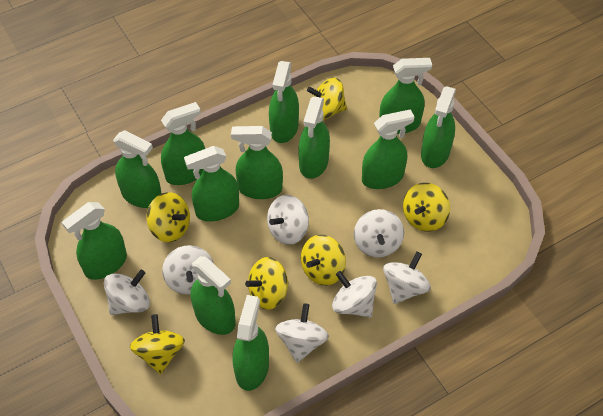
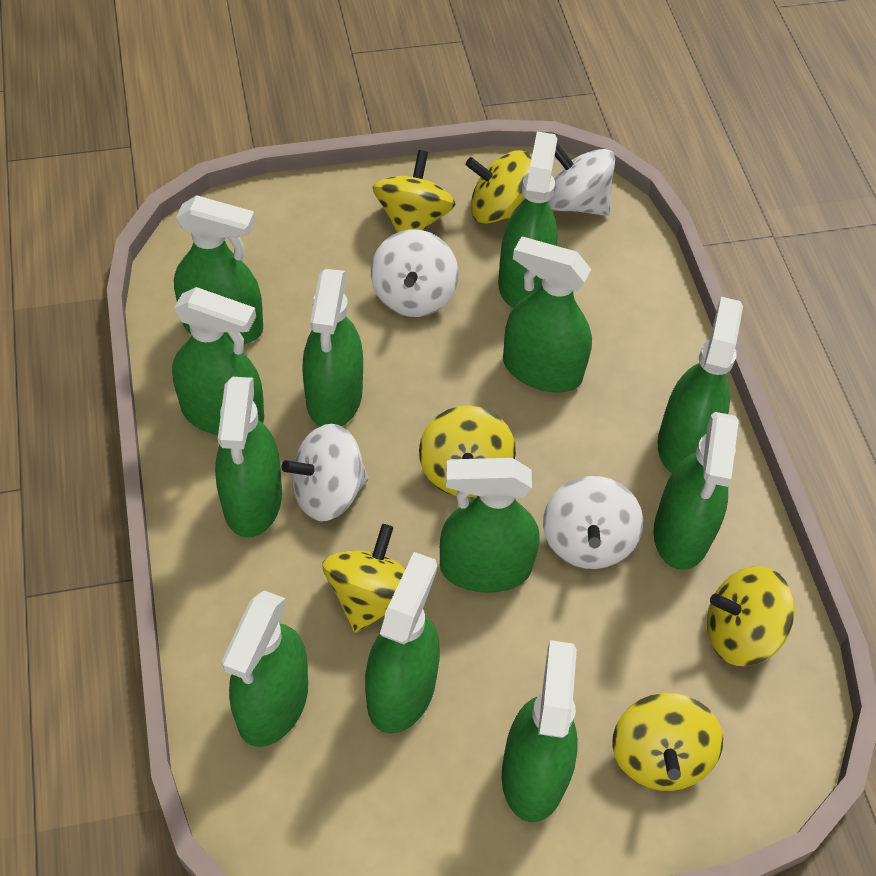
white spinning top: [104,270,150,315] [162,245,214,295] [267,195,309,245] [275,303,329,363] [332,271,377,318] [354,209,404,257] [383,251,431,304] = 7 -> [282,424,369,521] [371,229,458,317] [543,476,643,569] [548,143,615,216] = 4

